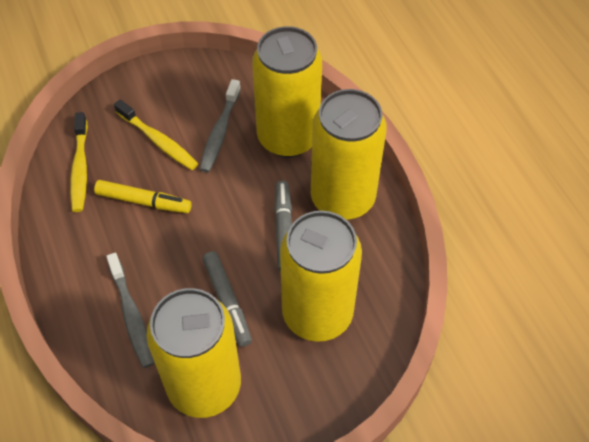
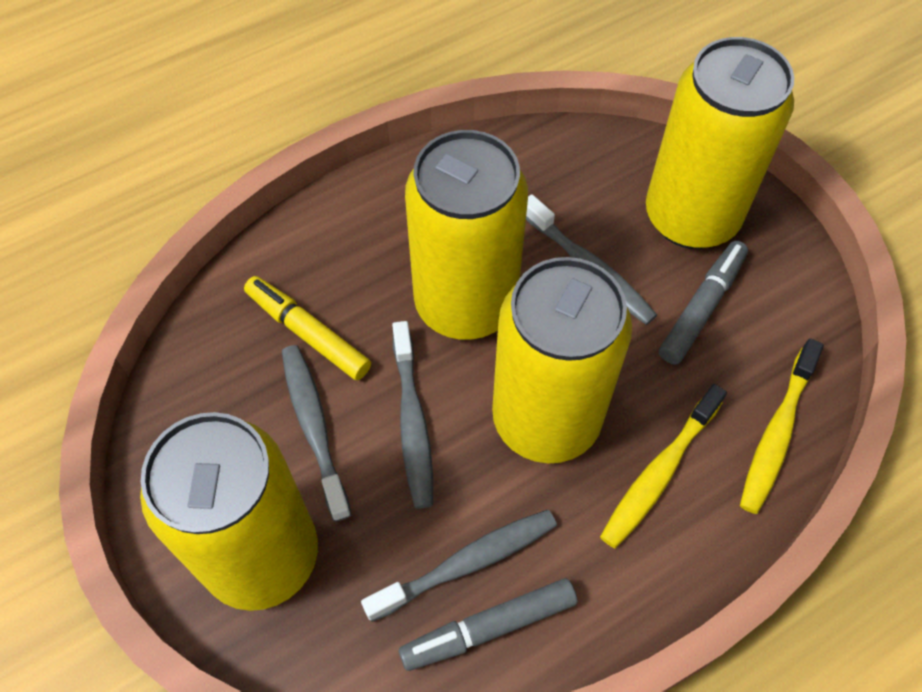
grey toothbrush: [106,253,154,368] [200,79,241,172] = 2 -> [282,345,351,522] [361,510,557,622] [392,321,433,508] [526,194,657,325] = 4

